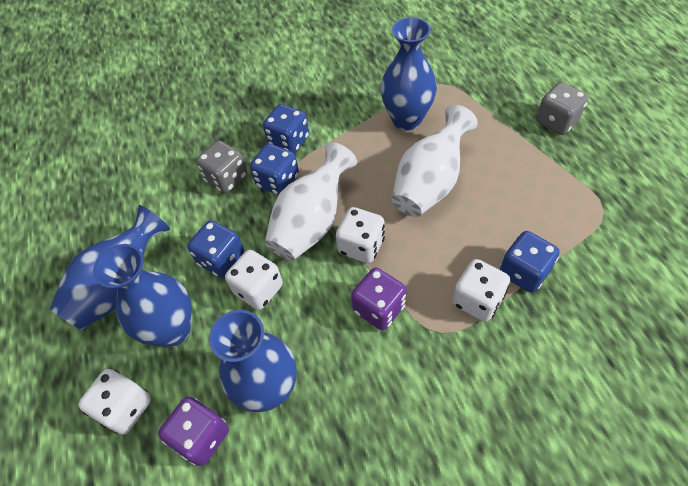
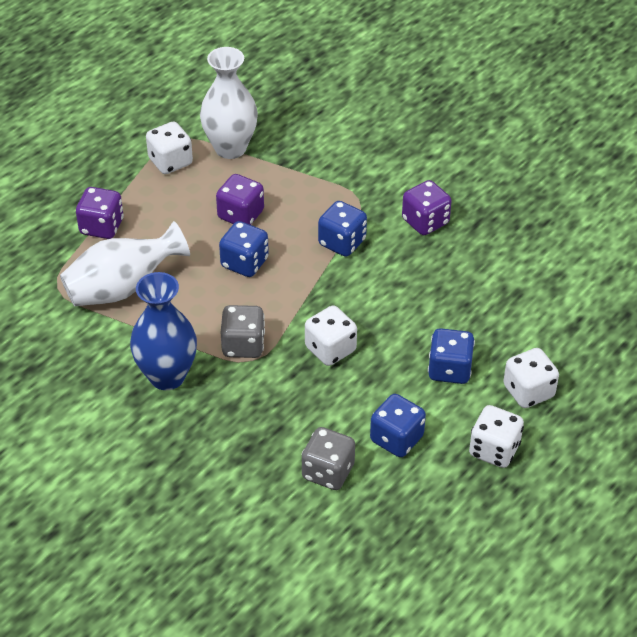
blue vase: [50,205,170,330] [93,244,192,347] [209,310,297,412] [381,17,437,130] = 4 -> [130,272,197,390] = 1
purple dice: [158,397,229,466] [351,267,407,330] = 2 -> [76,187,124,239] [216,174,264,225] [402,180,452,235] = 3

